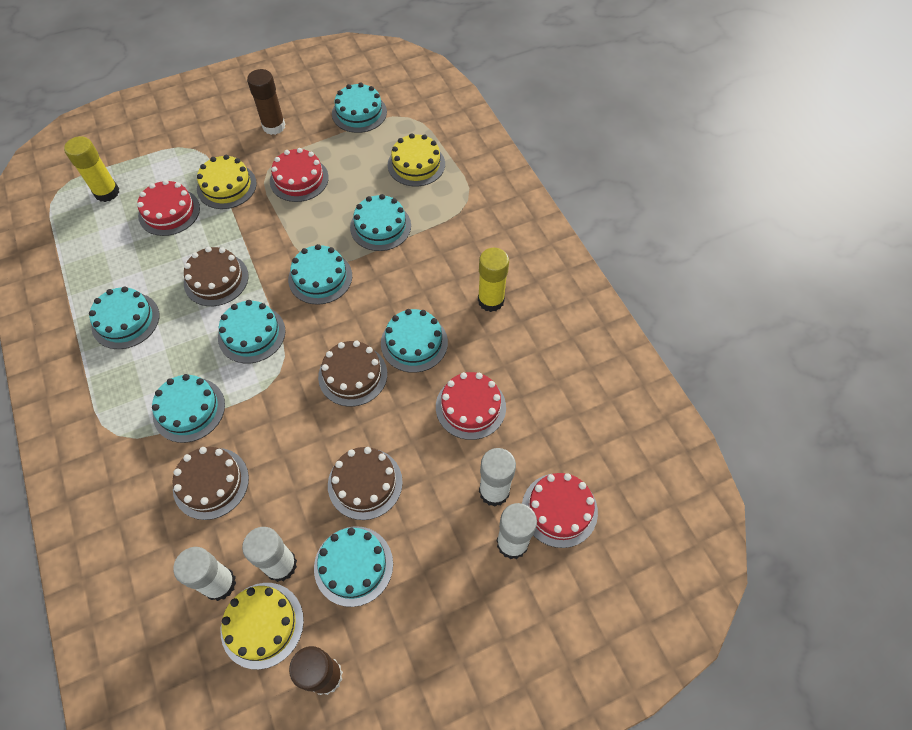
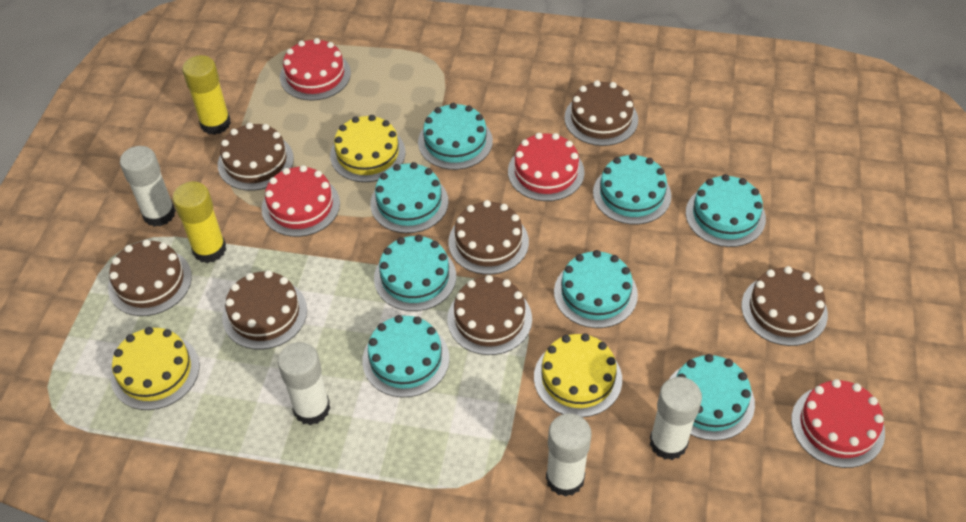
brown cake: [173,447,249,520] [184,247,249,306] [318,341,387,407] [328,447,403,520] = 4 -> [108,239,192,316] [218,123,294,191] [222,270,307,349] [447,275,532,355] [448,200,529,274] [564,80,638,146] [741,266,828,346] = 7
brown glue stick: [247,69,286,135] [289,646,343,695] = 2 -> none = 0

